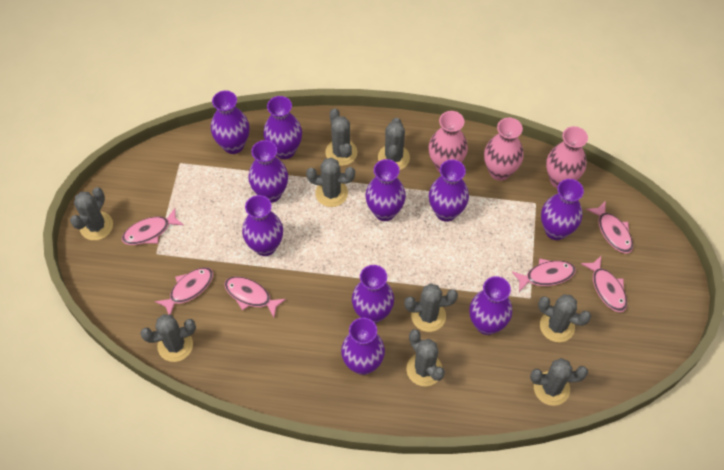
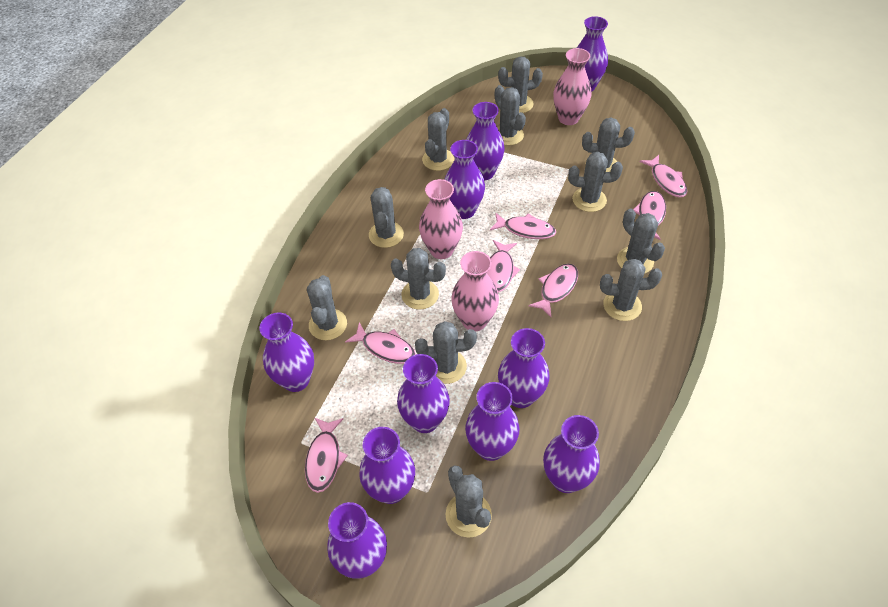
grey cactus: [70,187,113,240] [140,314,196,362] [306,158,355,207] [325,108,357,166] [378,118,410,170] [404,283,458,332] [406,329,445,386] [530,358,588,406] [538,294,591,342] = 9 -> [307,275,347,340] [369,187,404,248] [391,248,446,310] [415,321,477,384] [422,108,454,171] [446,466,492,538] [495,85,526,145] [498,56,543,113] [568,152,623,212] [582,117,635,172] [600,259,662,321] [617,209,665,274] = 12
pink fish: [122,208,183,245] [155,267,213,315] [224,277,286,317] [512,258,576,292] [581,256,627,312] [586,201,633,254] = 6 -> [305,418,348,493] [345,323,416,364] [487,240,520,292] [490,213,556,239] [528,264,578,317] [633,191,666,240] [640,155,688,197] = 7

